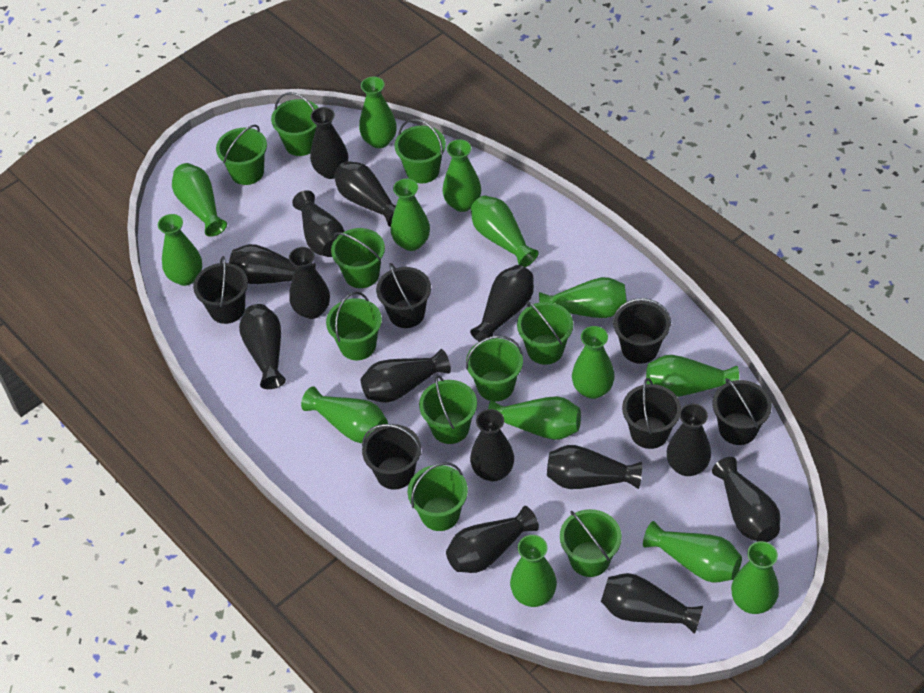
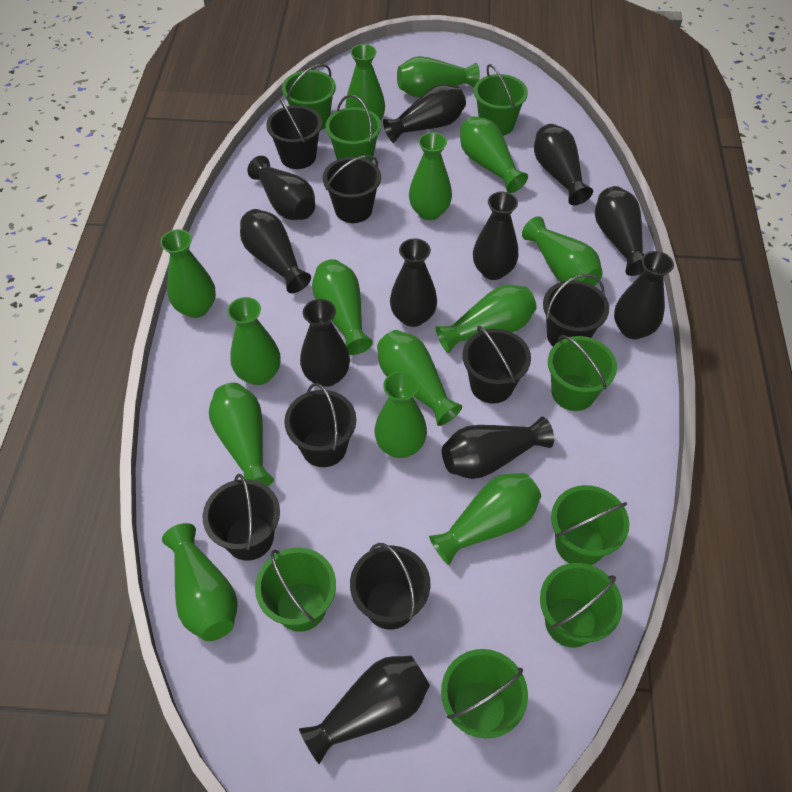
black bucket: [193,256,248,324] [362,424,422,490] [376,263,431,328] [612,298,671,364] [622,378,681,449] [713,378,772,445] = 6 -> [203,474,280,560] [266,96,322,169] [284,383,356,467] [323,155,381,223] [350,543,431,630] [463,326,531,403] [543,274,609,346] = 7
black vase: [229,244,316,284] [239,304,286,389] [289,247,330,319] [292,190,344,257] [310,107,348,179] [334,161,396,227] [361,349,451,403] [446,506,539,573] [470,265,534,342] [470,409,514,481] [547,445,642,489] [601,573,703,634] [667,404,711,476] [712,457,780,542] = 14 -> [240,209,311,293] [247,156,315,220] [299,656,430,764] [300,299,350,387] [383,84,466,143] [390,238,437,327] [442,417,554,479] [473,192,518,280] [534,124,593,205] [595,186,644,276] [614,251,674,339] = 11
green bucket: [216,125,267,185] [271,92,319,156] [326,292,382,360] [331,228,385,288] [395,119,446,183] [408,462,468,531] [419,375,477,444] [466,335,523,401] [517,301,573,365] [560,509,622,577] = 10 -> [255,547,336,632] [282,64,336,130] [325,94,381,162] [441,649,528,738] [474,64,528,136] [540,563,623,648] [548,335,617,411] [551,485,629,565] = 8

